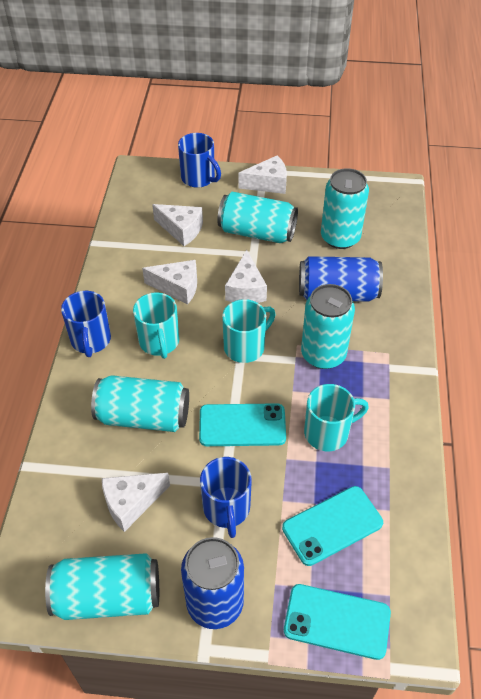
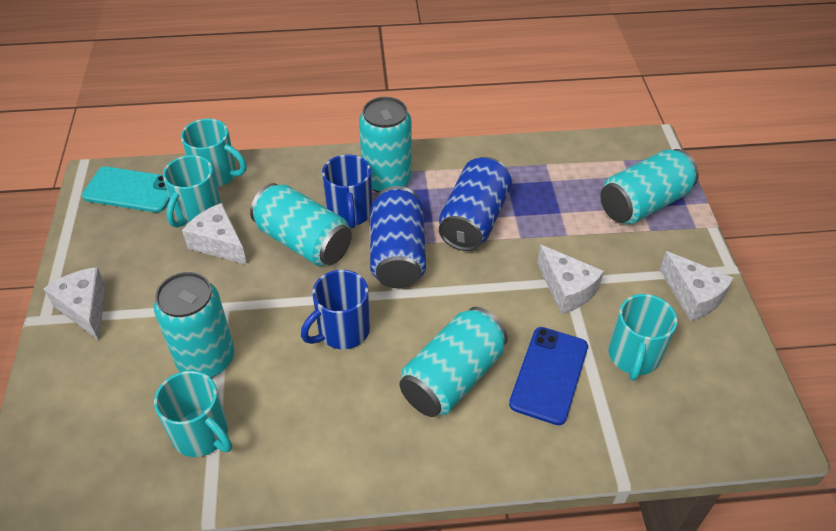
blue mug: [61,291,111,357] [178,133,221,188] [200,457,252,538] = 3 -> [301,270,370,349] [322,154,372,229] = 2
blue phone: none = 0 -> [509,327,588,425] = 1
turquoise mug: [133,292,179,359] [222,299,276,363] [304,384,369,451] = 3 -> [154,371,232,457] [163,155,221,228] [181,119,247,187] [608,294,677,381] = 4
turquoise phone: [199,403,286,446] [282,486,383,566] [284,584,391,660] = 3 -> [82,167,170,213] = 1
white cheese: [102,473,170,532] [142,260,197,305] [152,204,203,246] [225,250,267,303] [238,155,287,194] = 5 -> [43,267,106,340] [182,203,247,265] [537,245,604,314] [660,251,733,321] = 4

